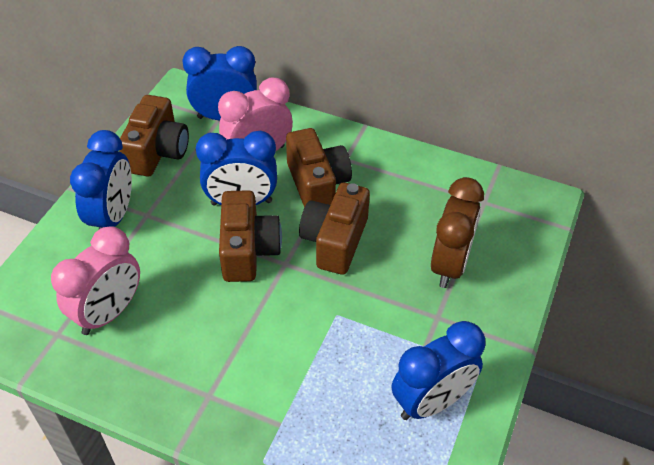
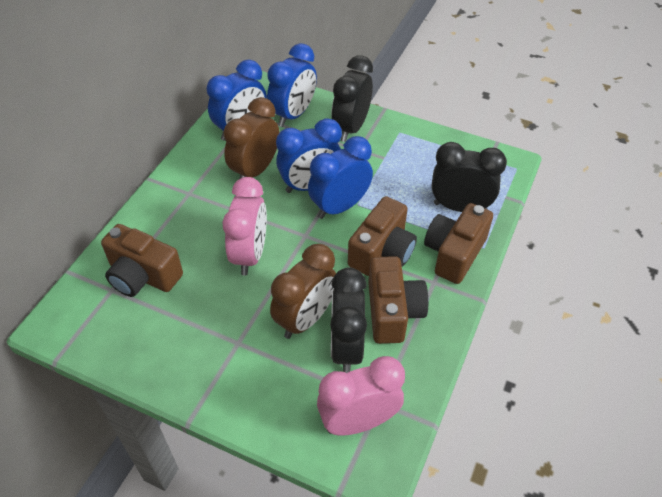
black clock: none = 0 -> [330,267,367,373] [331,55,373,142] [432,142,507,212] = 3
brown clock: [431,177,484,288] = 1 -> [224,97,280,179] [270,244,336,339] = 2

